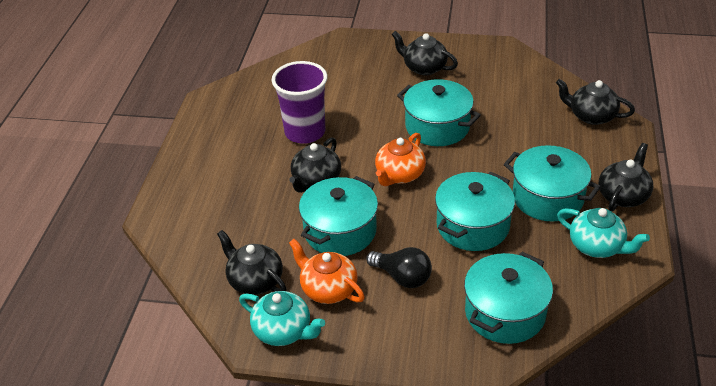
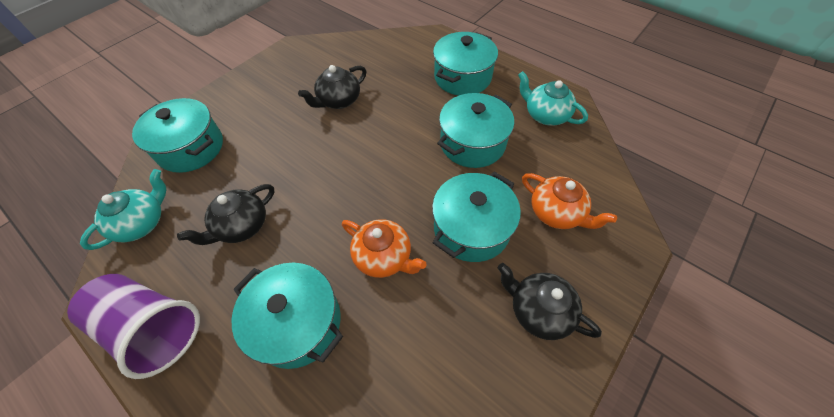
black light bulb: [366,247,432,288] = 1 -> none = 0
black teapot: [217,230,287,295] [290,137,341,193] [391,31,458,76] [556,79,635,125] [599,143,653,211] = 5 -> [177,184,274,245] [298,65,366,109] [498,263,602,340] = 3

